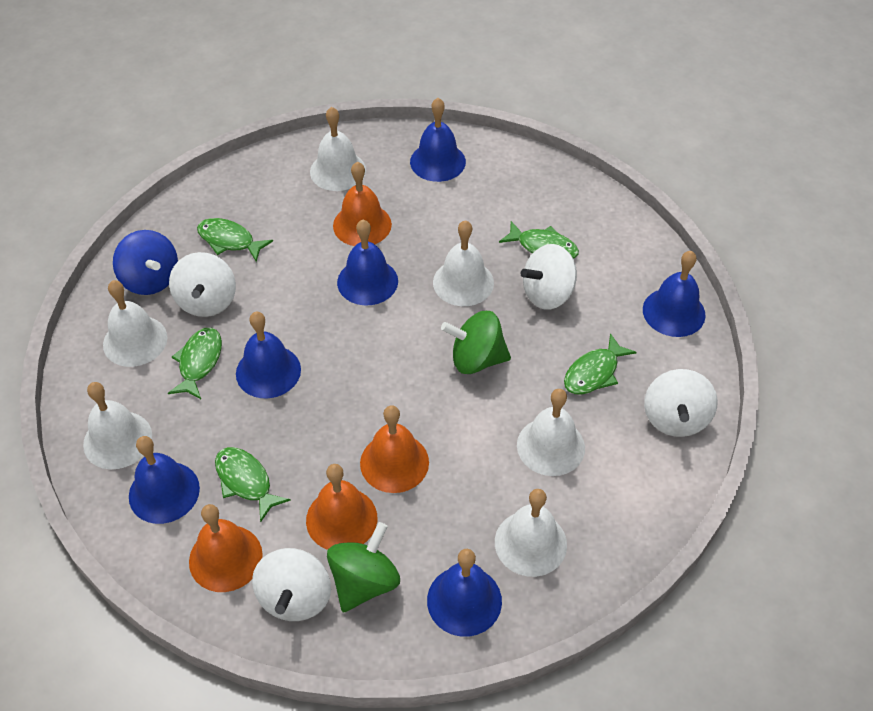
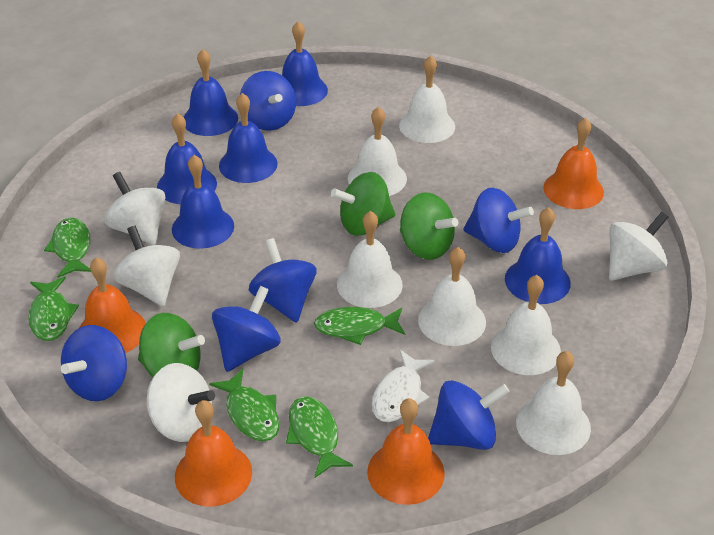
blue spinning top: [113,230,178,295] = 1 -> [61,325,127,401] [212,286,281,372] [240,71,296,131] [249,238,317,323] [428,380,510,450] [463,188,534,253] = 6
green spinning top: [327,522,400,612] [441,311,511,374] = 2 -> [138,313,205,378] [331,172,395,236] [400,192,458,260] = 3
white fish: none = 0 -> [372,350,435,422] = 1

